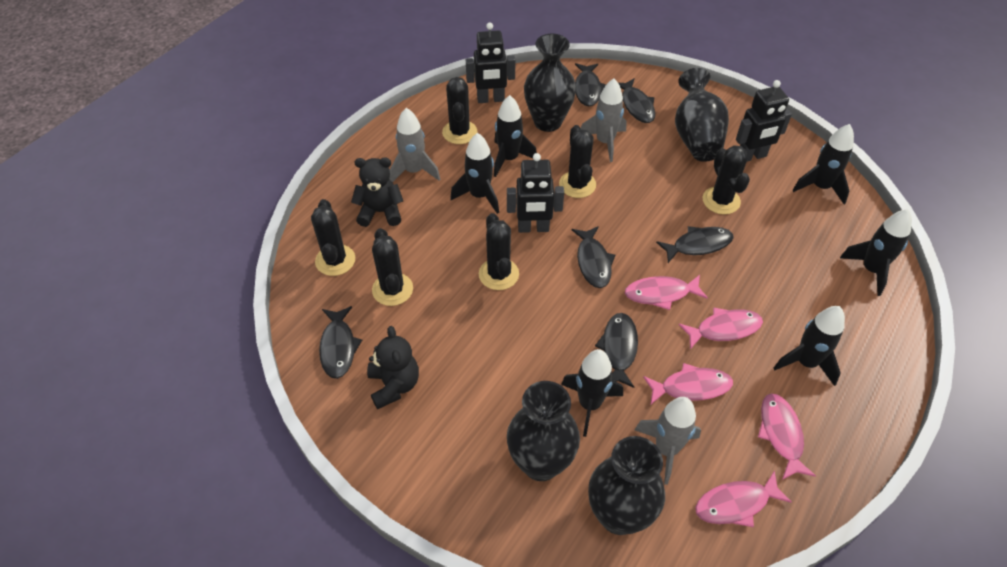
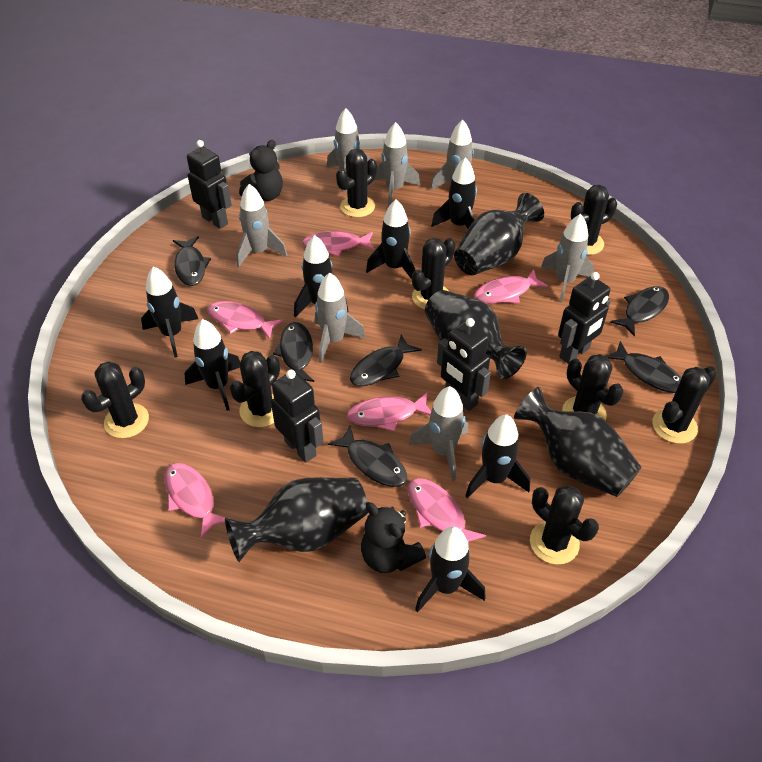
black cactus: [311,199,355,276] [372,228,413,306] [442,77,477,144] [479,213,519,290] [559,125,596,198] [703,145,750,215] = 6 -> [81,361,149,438] [230,351,280,427] [336,149,377,217] [412,238,455,309] [530,485,599,565] [562,354,624,421] [571,185,617,255] [652,366,717,444] = 8
black robot: [466,23,515,103] [507,153,564,233] [736,80,792,162] = 3 -> [187,140,232,229] [271,370,323,463] [437,318,491,411] [558,272,611,364] = 4
black rocket: [450,133,499,214] [494,95,537,177] [561,349,623,437] [774,306,845,386] [792,124,854,204] [840,209,912,296] = 6 -> [141,266,198,358] [184,319,240,411] [294,235,348,318] [366,200,415,279] [415,526,486,612] [431,157,477,229] [466,414,530,498] = 7
grey rocket: [389,108,440,182] [581,79,627,162] [634,397,701,485] = 3 -> [236,184,287,267] [315,272,366,363] [327,108,371,192] [374,122,420,206] [409,386,468,481] [431,120,476,200] [541,214,594,303] = 7
pink fish: [625,275,708,310] [643,363,733,404] [679,308,763,349] [695,470,792,527] [758,393,816,480] = 5 -> [164,463,225,538] [207,301,283,339] [302,231,374,256] [347,392,431,431] [407,478,486,542] [474,269,548,303] = 6

